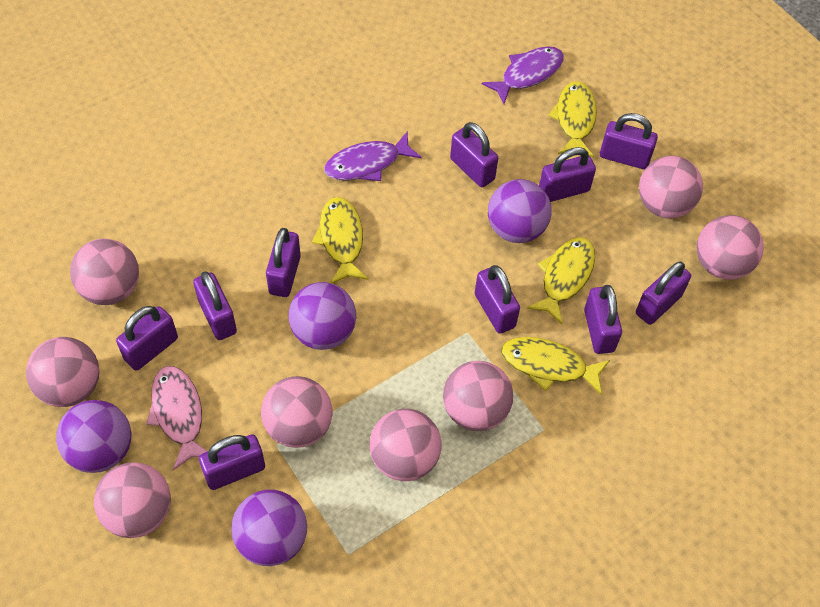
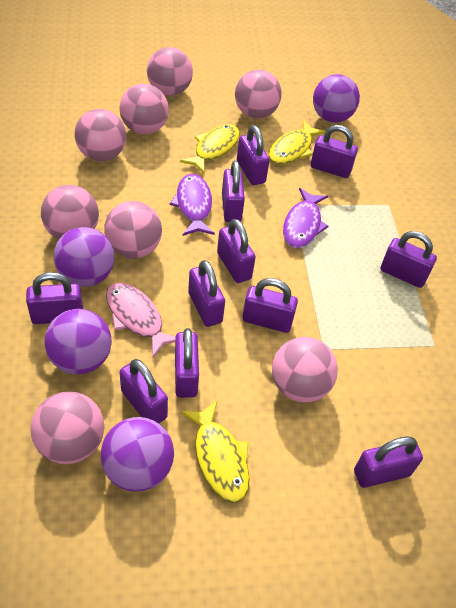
purple padlock: [116,306,178,371] [193,271,237,340] [199,434,265,490] [266,228,301,297] [450,122,498,187] [475,265,520,334] [539,147,596,202] [584,285,622,354] [600,113,658,169] [636,261,691,325] = 10 -> [26,272,83,324] [119,359,168,423] [175,328,199,398] [188,260,225,327] [217,219,256,283] [222,160,245,222] [237,125,270,185] [242,278,298,333] [311,125,358,178] [354,436,423,488] [381,231,437,288] = 11
yellow fish: [312,197,368,284] [501,337,610,395] [527,237,595,324] [548,81,597,157] = 4 -> [180,124,240,174] [181,400,250,503] [269,120,326,165] = 3

